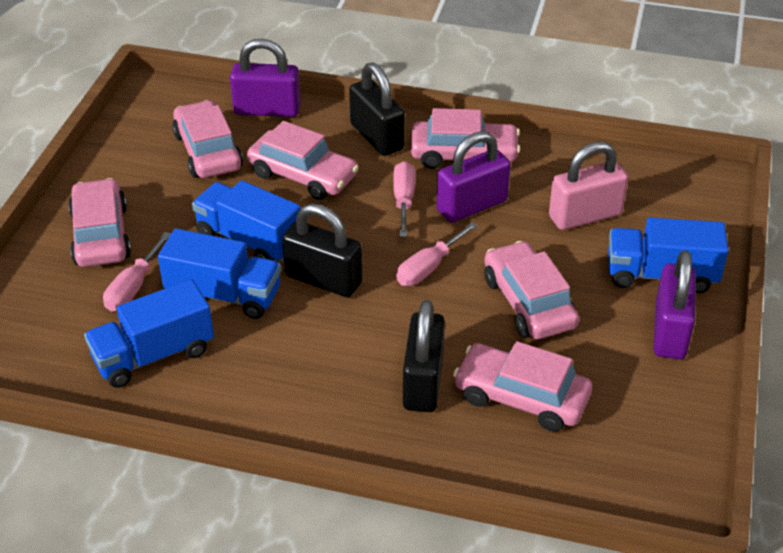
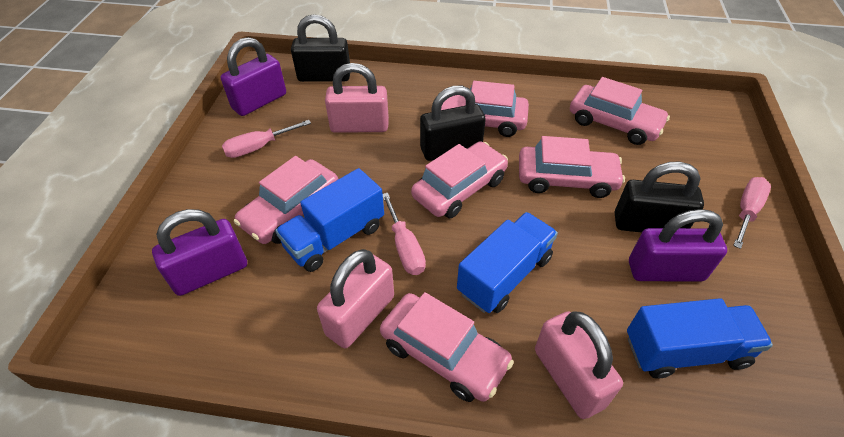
blue truck: [84,279,214,388] [158,228,281,319] [192,180,301,262] [608,217,729,293] = 4 -> [275,168,384,272] [457,212,558,313] [627,298,773,379] = 3
pink padlock: [549,142,628,230] = 1 -> [317,249,394,349] [325,63,389,133] [535,311,623,419] = 3

